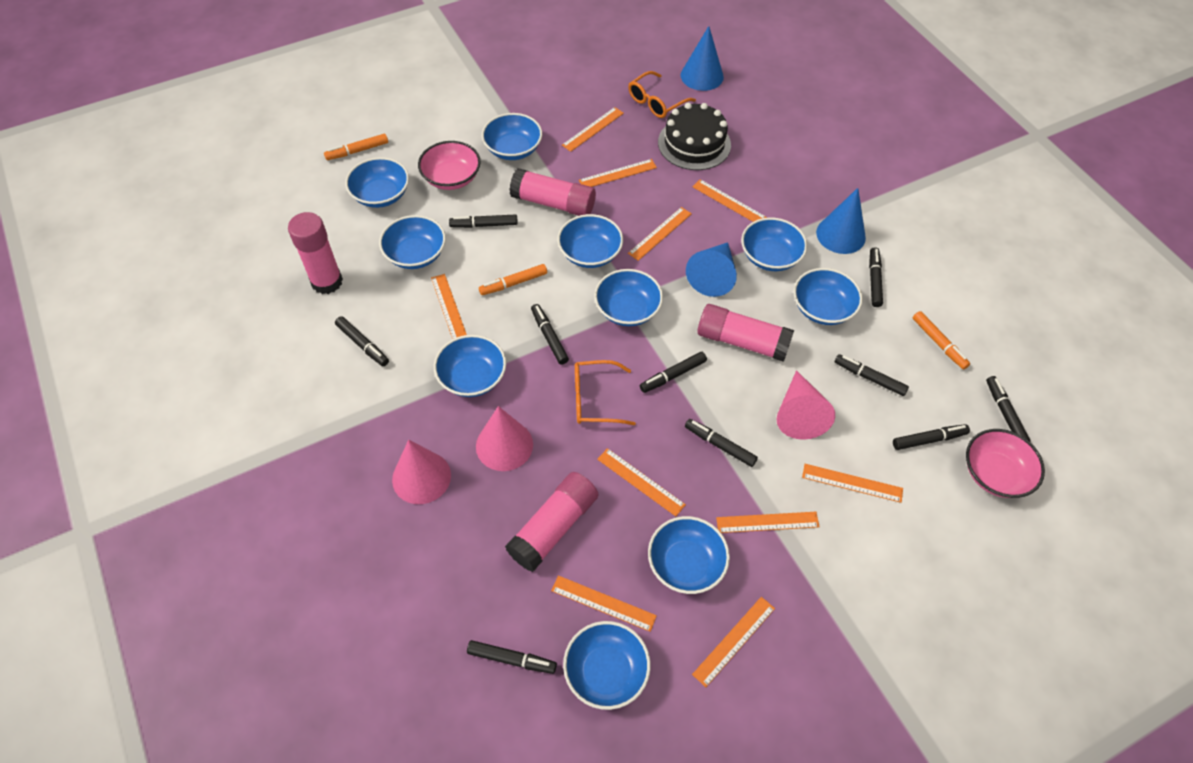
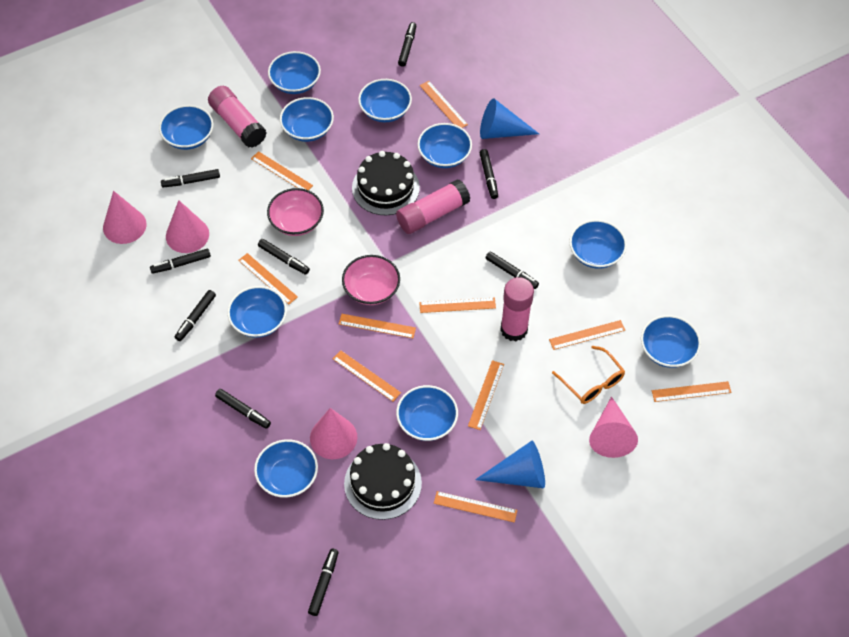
black cake: [658,103,731,170] = 1 -> [344,443,422,520] [352,151,420,215] = 2
black marker: [335,316,389,366] [449,215,518,228] [467,640,557,674] [531,304,569,365] [640,352,707,393] [685,419,758,467] [835,354,909,396] [869,247,883,307] [893,424,970,450] [986,376,1030,442] = 10 -> [150,249,211,274] [161,169,220,187] [175,290,216,341] [215,389,271,429] [258,239,310,274] [308,548,339,616] [398,22,416,67] [480,149,498,199] [486,251,539,289] = 9
blue cone: [681,26,724,91] [686,242,737,297] [816,188,866,254] = 3 -> [475,441,545,488] [480,98,539,139] = 2
orange glasses: [575,360,636,425] [628,71,696,118] = 2 -> [552,346,625,404] = 1
orange marker: [324,134,388,160] [479,264,547,295] [913,311,970,369] = 3 -> none = 0
pink cone: [392,440,451,504] [476,406,533,471] [776,370,835,440] = 3 -> [103,191,146,244] [166,200,209,253] [310,408,357,459] [589,396,638,458] = 4
pink glue stick: [288,212,343,294] [505,472,598,572] [509,168,596,216] [697,304,794,362] = 4 -> [208,86,267,148] [396,179,470,234] [500,277,534,341] = 3

